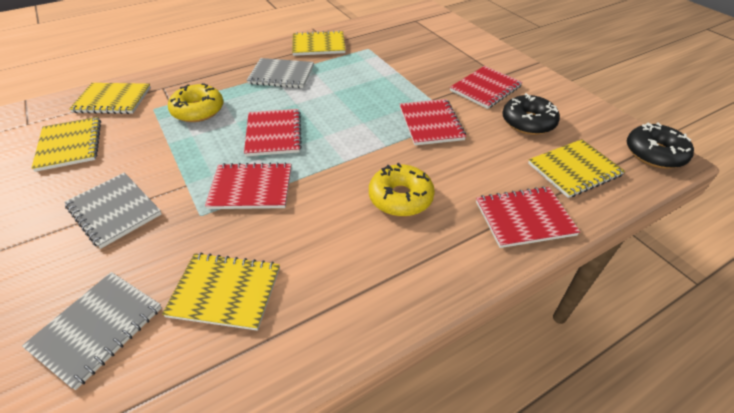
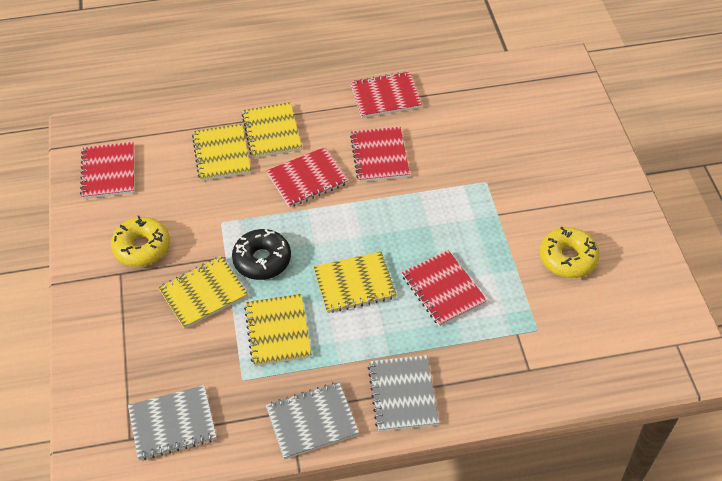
black donut: [503,93,560,135] [627,122,694,169] = 2 -> [232,229,291,280] = 1

